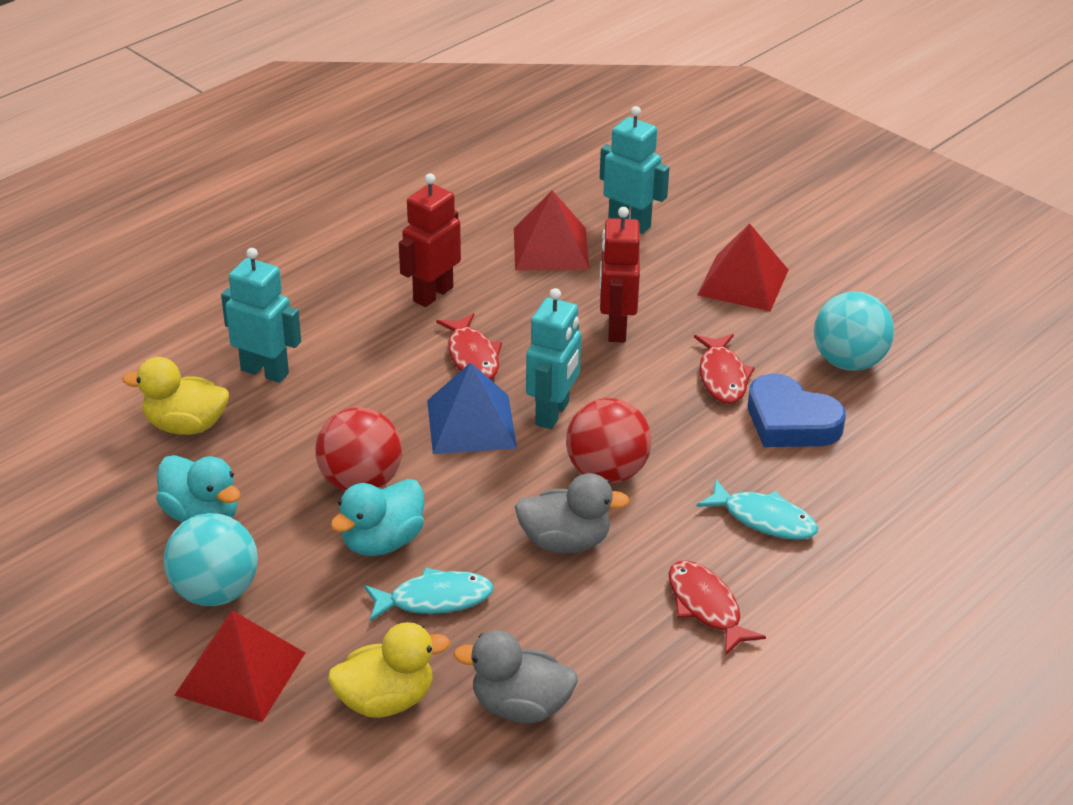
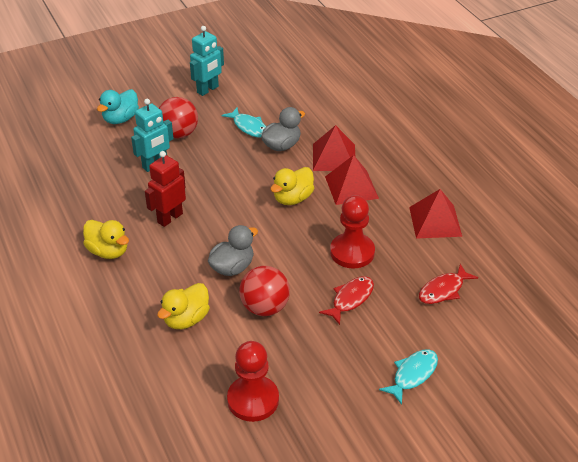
blue heart: [748,374,846,447] = 1 -> none = 0
blue pyramid: [427,363,517,454] = 1 -> none = 0
red fish: [436,313,502,380] [669,560,766,655] [694,334,755,404] = 3 -> [319,276,374,325] [419,264,478,304] = 2
red pawn: none = 0 -> [227,341,279,422] [330,195,375,269] = 2
red robot: [399,174,461,307] [599,207,640,342] = 2 -> [145,151,186,227] = 1
turquoise ball: [163,513,258,606] [814,292,894,371] = 2 -> none = 0
turquoise duck: [156,455,241,523] [331,479,424,556] = 2 -> [97,89,139,124] = 1
turquoise robot: [221,248,301,383] [526,288,581,429] [600,106,669,234] = 3 -> [131,99,174,172] [190,26,224,96] = 2
yellow duck: [122,357,229,435] [328,622,450,718] = 2 -> [83,220,129,259] [157,283,210,329] [270,167,314,205] = 3

